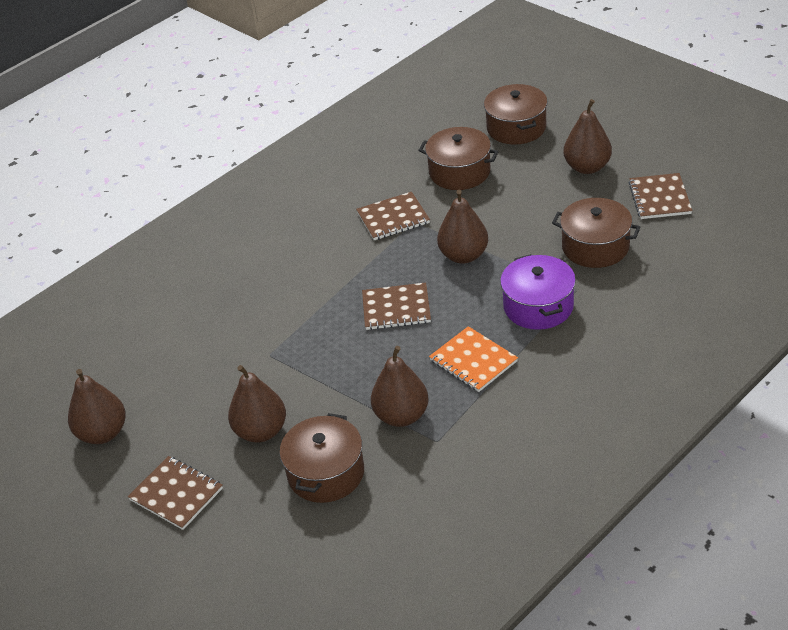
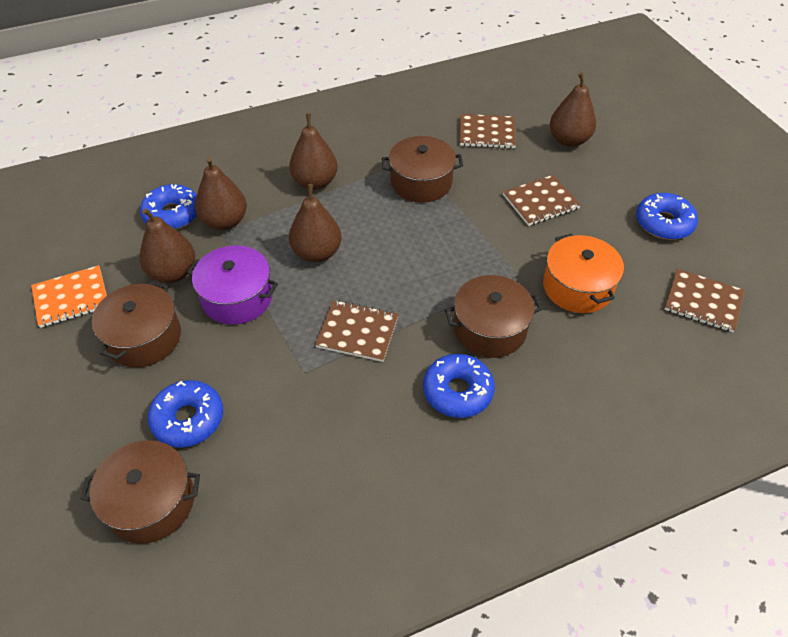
blue donut: none = 0 -> [140,184,197,230] [148,380,223,447] [423,354,495,418] [636,193,698,240] = 4
orange pot: none = 0 -> [543,234,624,313] = 1

